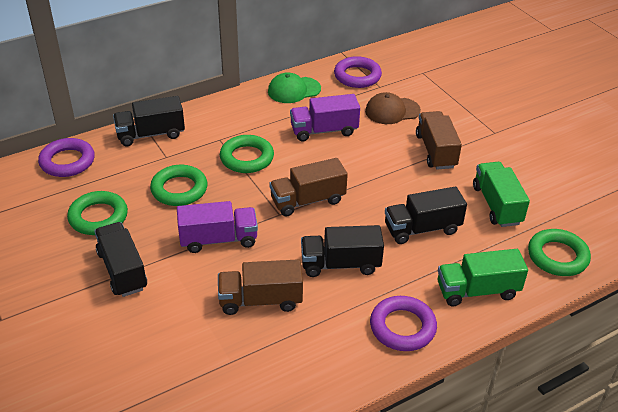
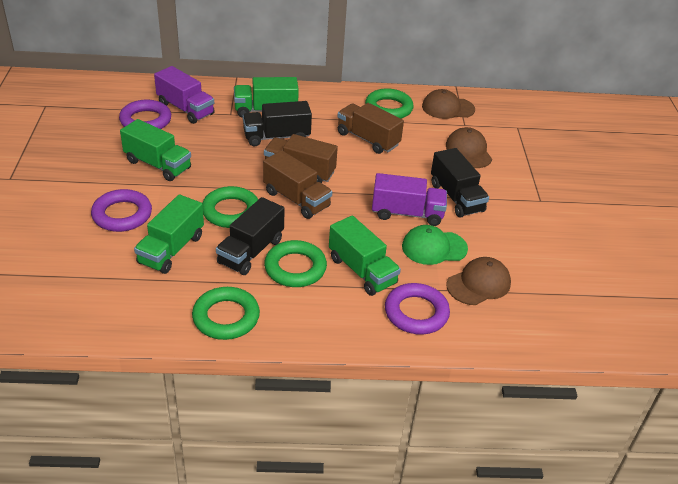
black truck: [94,222,147,297] [113,96,185,146] [301,225,384,277] [385,187,467,244] = 4 -> [216,197,285,275] [243,101,312,146] [431,148,489,218] = 3
brown cap: [365,92,421,124] = 1 -> [422,89,475,119] [446,127,492,168] [447,257,511,305] = 3
green truck: [438,249,528,306] [473,162,530,227] = 2 -> [120,119,191,181] [134,194,204,274] [234,77,299,118] [329,215,401,296] = 4

